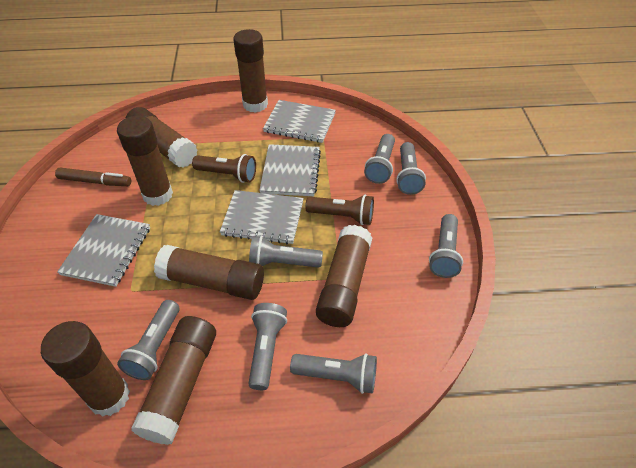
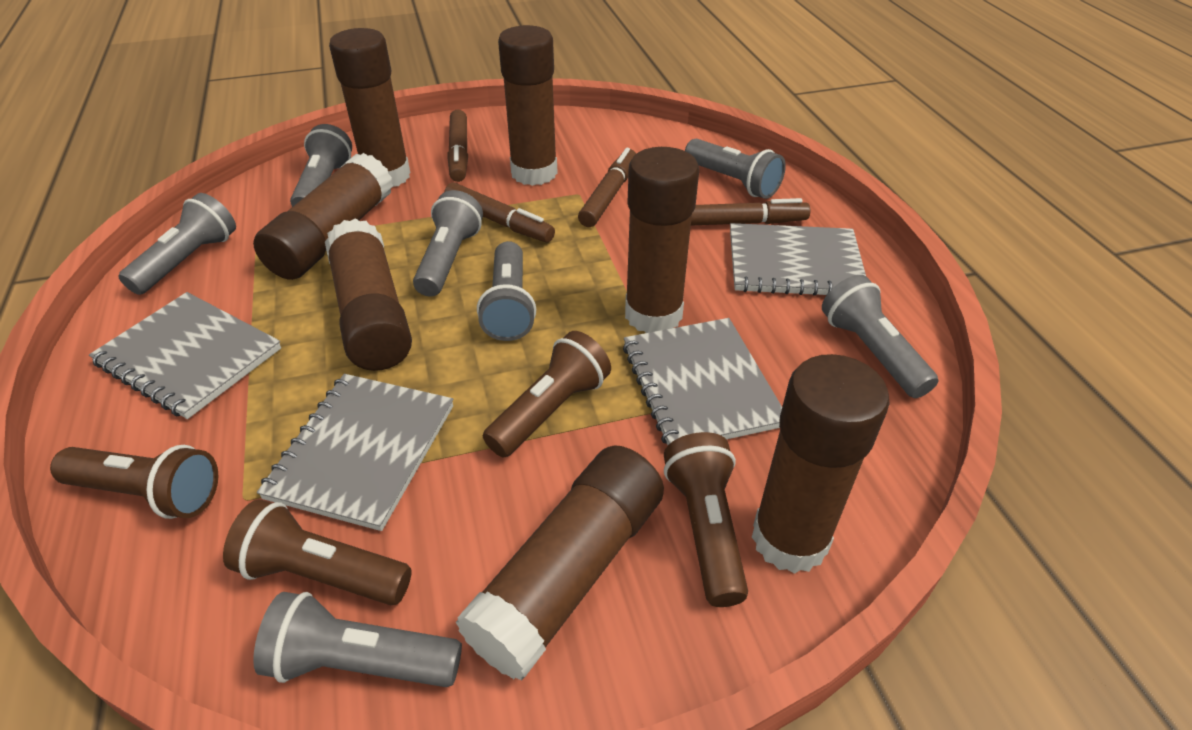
brown flashlight: [192,154,256,183] [305,195,374,225] = 2 -> [50,445,218,519] [223,499,412,605] [483,331,611,457] [664,432,748,607] = 4
brown marker: [55,168,131,186] = 1 -> [444,182,555,242] [447,109,468,182] [578,148,636,227] [691,198,811,226] = 4

